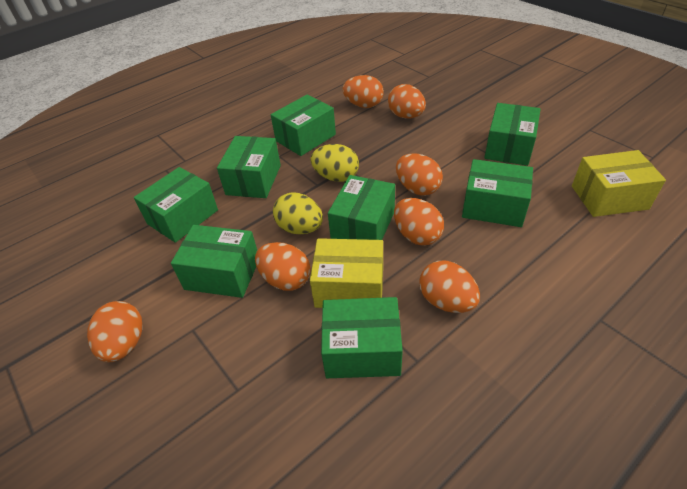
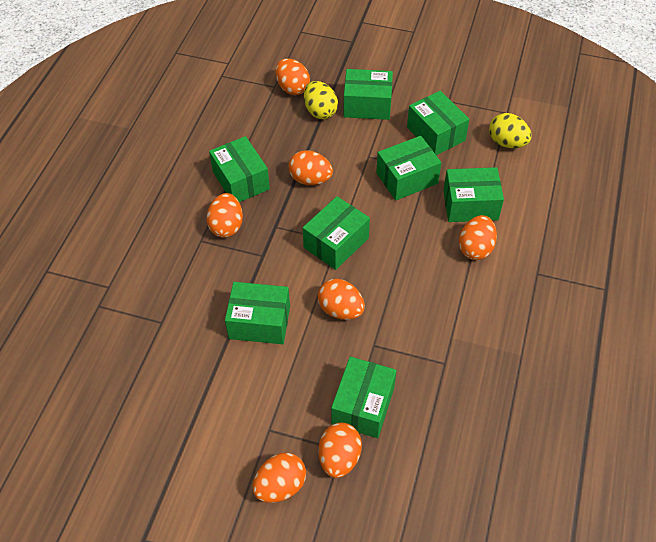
yellow box: [310,238,383,308] [572,150,666,217] = 2 -> none = 0

